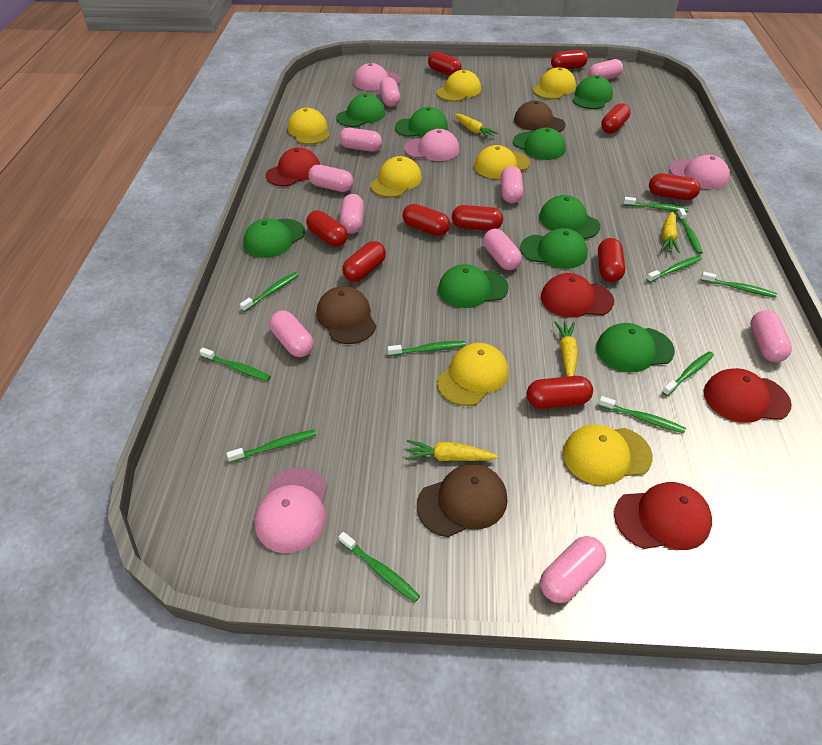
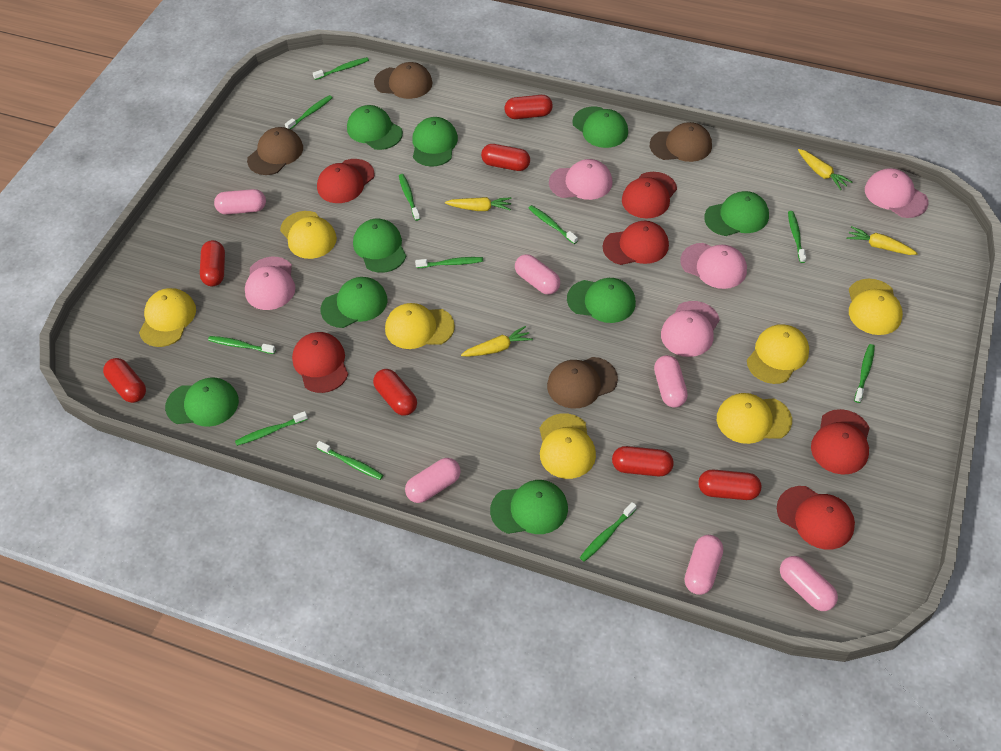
brown cap: [316,286,376,344] [417,464,508,537] [514,101,566,133] = 3 -> [247,127,303,175] [374,62,433,99] [547,357,618,409] [650,122,712,162] = 4
pink cap: [254,468,327,553] [353,63,402,91] [404,129,460,161] [669,155,730,189] = 4 -> [245,257,295,310] [549,159,612,200] [661,301,720,357] [680,243,747,289] [865,168,929,218] = 5
pink capsule: [269,310,314,357] [308,165,353,192] [339,128,382,152] [340,194,364,234] [380,77,400,107] [483,229,522,270] [501,166,523,203] [540,536,607,603] [588,59,623,80] [750,310,792,362] = 10 -> [214,189,266,214] [405,458,461,503] [515,254,560,295] [654,355,688,408] [685,535,723,595] [780,556,838,611] = 6
red cap: [266,147,320,186] [541,273,614,318] [614,482,712,550] [704,368,792,423] = 4 -> [292,332,348,393] [317,159,375,203] [603,221,669,265] [622,172,677,218] [777,486,855,550] [811,409,870,475] = 6
red capsule: [306,210,348,247] [342,241,386,282] [403,204,450,236] [428,52,461,76] [452,205,503,231] [527,376,593,409] [551,50,588,69] [598,238,625,282] [601,103,630,134] [649,173,700,200] = 10 -> [103,358,146,403] [200,240,225,286] [373,369,417,416] [481,144,530,171] [505,95,553,119] [612,446,674,476] [698,469,761,500] = 7

